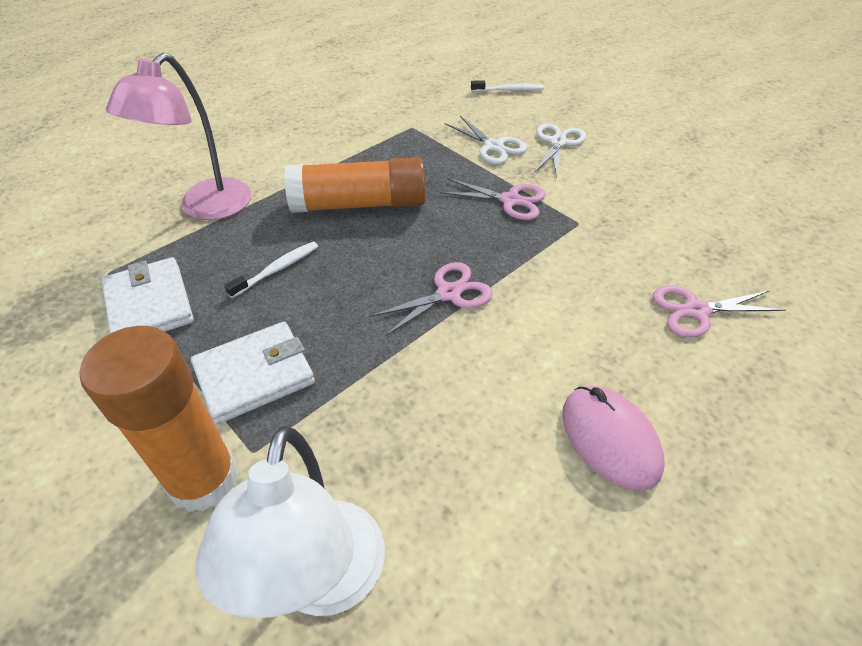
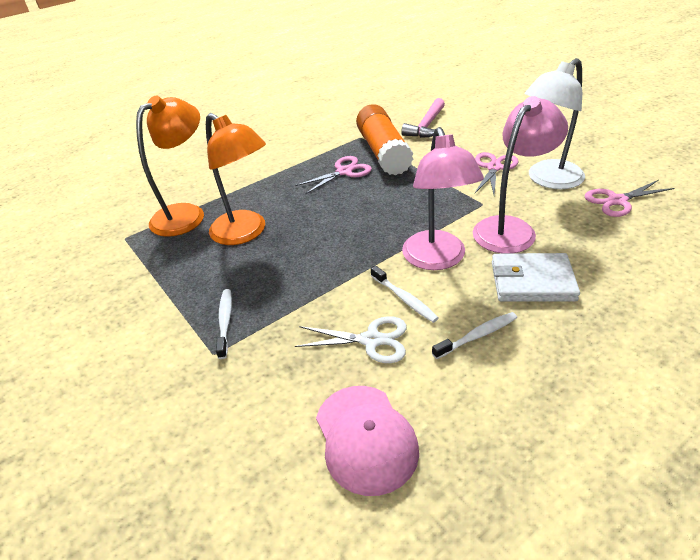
orange glue stick: [80,326,239,512] [284,157,426,213] = 2 -> [356,104,413,176] = 1
orange lamp: none = 0 -> [136,95,204,237] [206,113,266,245] = 2
pink cap: none = 0 -> [316,386,419,496] = 1
pink hammer: none = 0 -> [401,98,445,138] = 1
pink lamp: [106,52,251,220] = 1 -> [402,127,484,270] [473,96,568,254] = 2
pink mouse: [562,386,665,491] = 1 -> none = 0
white scissors: [445,116,527,164] [534,123,586,177] = 2 -> [295,316,407,363] = 1
white toothbrush: [224,242,318,298] [471,80,544,92] = 2 -> [216,289,232,359] [371,266,439,323] [432,312,517,359] = 3
white wallet: [101,257,194,334] [191,322,315,424] = 2 -> [492,253,580,302] = 1

